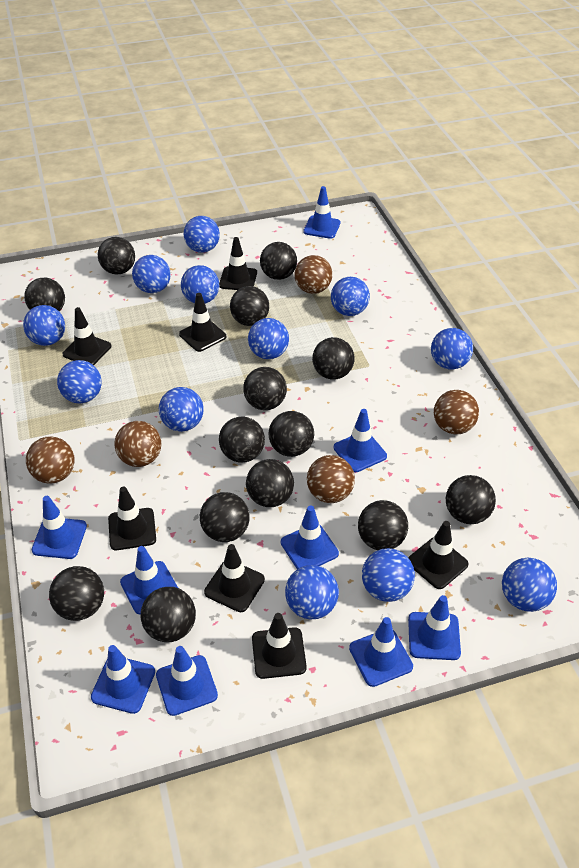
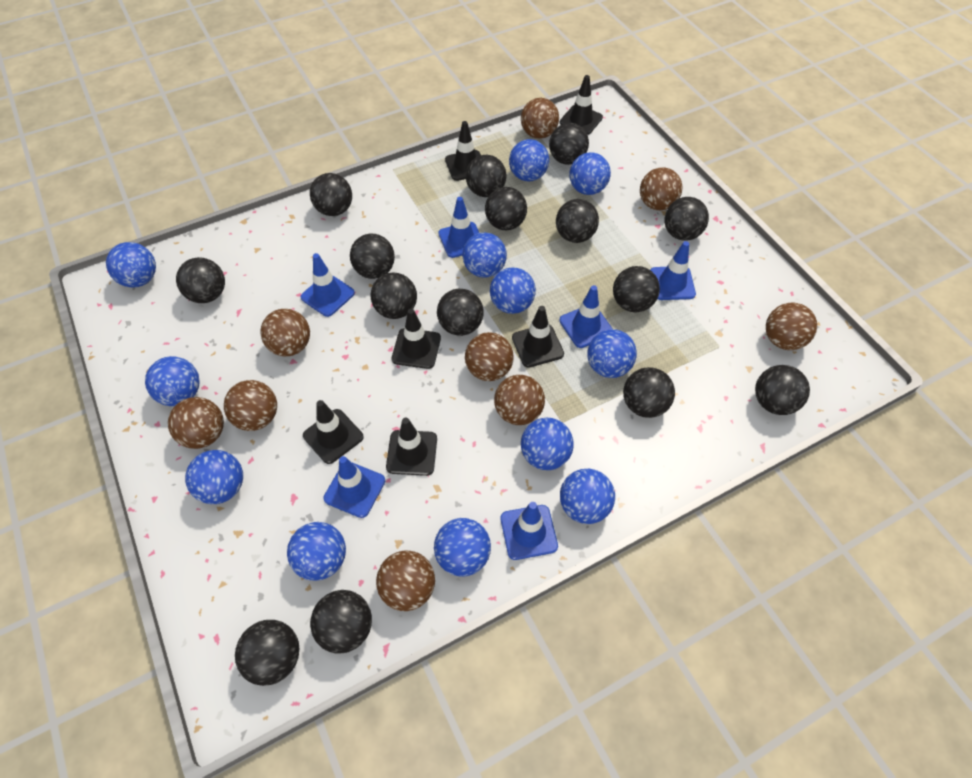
black ball: [24,278,65,311] [49,566,104,621] [98,237,135,275] [141,587,196,642] [200,492,250,542] [219,417,265,463] [230,286,269,326] [243,367,287,410] [246,459,294,507] [260,242,297,280] [268,411,314,457] [312,337,355,380] [358,500,408,550] [446,475,496,524] = 14 -> [176,257,225,303] [235,620,299,686] [310,173,352,216] [310,590,372,654] [350,234,395,279] [371,272,417,319] [437,289,484,336] [466,155,506,197] [485,187,527,230] [549,123,589,165] [556,199,599,243] [613,266,660,312] [623,367,675,418] [665,197,709,241] [755,365,810,415] = 15
black traffic cone: [63,307,112,365] [108,487,156,550] [179,293,226,352] [204,544,265,612] [219,237,257,290] [252,613,307,679] [408,521,469,589] = 7 -> [303,400,364,464] [386,418,437,476] [391,309,441,369] [445,121,481,181] [512,306,564,368] [560,75,603,135] = 6
blue traffic cone: [32,496,87,559] [91,645,155,714] [120,546,178,614] [156,646,218,716] [281,506,339,569] [303,186,341,239] [334,409,387,472] [349,617,413,687] [408,595,461,660] = 9 -> [301,253,355,317] [323,456,385,518] [438,197,479,258] [501,502,558,560] [560,285,613,348] [650,241,696,300] = 6
brown ball: [26,436,75,484] [114,421,161,467] [295,255,332,294] [307,455,355,503] [434,390,479,434] = 5 -> [168,397,224,449] [224,380,277,431] [260,309,310,357] [376,551,435,611] [465,332,514,381] [494,375,545,425] [521,98,559,139] [640,167,683,210] [766,303,817,350] = 9

